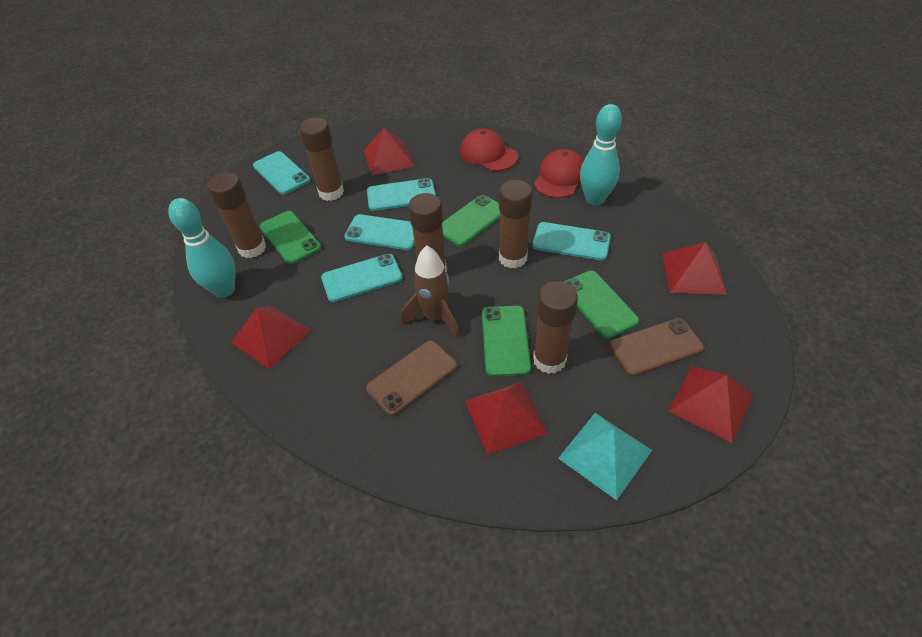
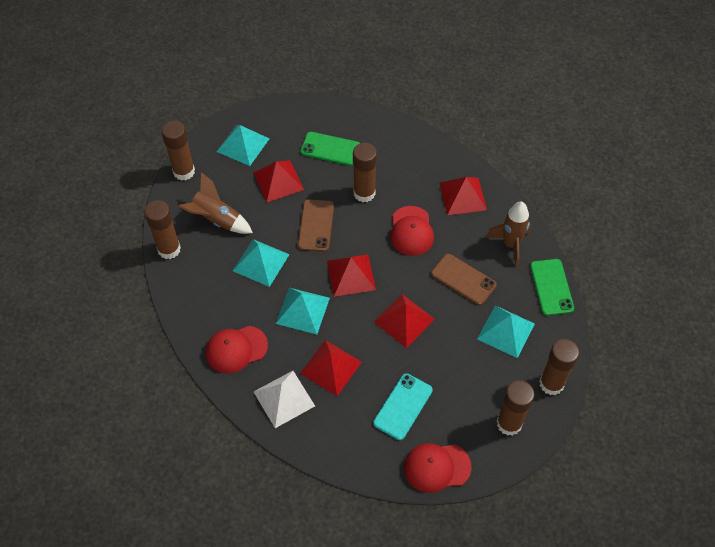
brown rocket: [401,245,459,339] = 1 -> [178,172,253,234] [486,201,531,267] = 2
green phone: [260,211,321,264] [442,195,500,246] [482,306,531,377] [564,270,639,339] = 4 -> [300,132,360,166] [530,259,574,316] = 2
red cap: [460,128,518,171] [534,149,584,198] = 2 -> [206,326,268,373] [390,206,434,256] [404,443,471,493] = 3
turquoise bowling pin: [168,198,236,298] [580,104,622,206] = 2 -> none = 0
turquoise phone: [253,151,310,195] [321,254,403,302] [344,214,415,250] [367,178,436,211] [533,222,611,261] = 5 -> [373,373,433,440] = 1
turquoise pyramid: [558,413,652,500] = 1 -> [216,125,269,166] [233,239,290,287] [276,288,330,334] [477,305,535,358] = 4
white pyramid: none = 0 -> [254,371,315,428] = 1

